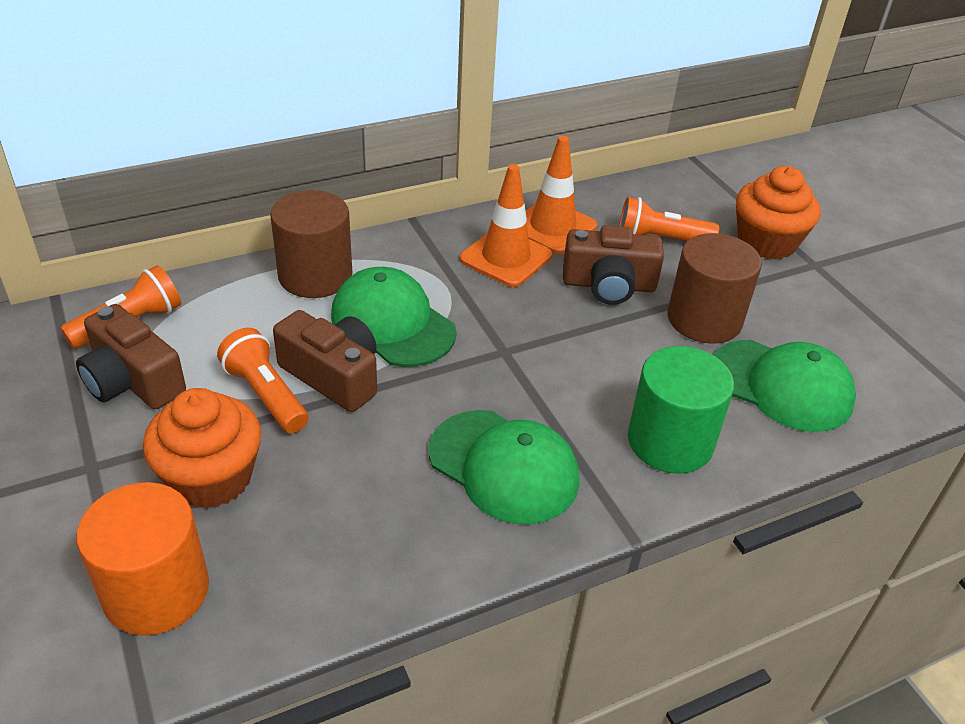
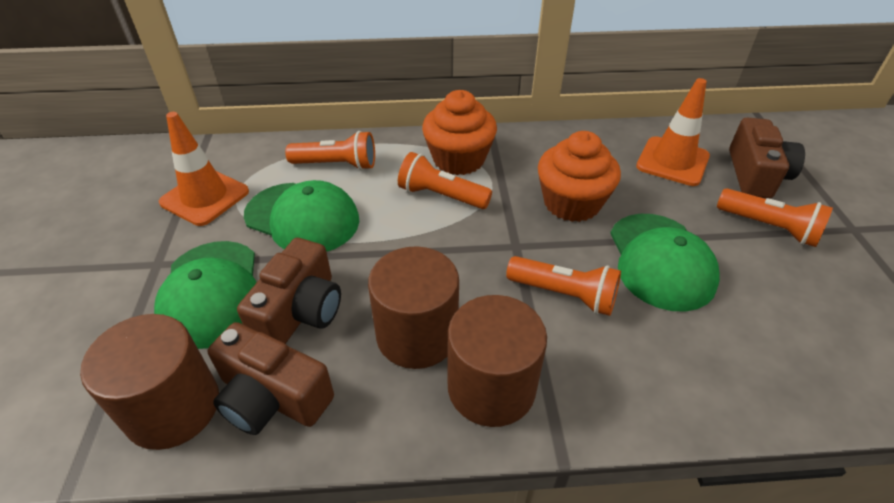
brown cylinder: [270,190,352,298] [667,233,762,344] = 2 -> [80,314,219,450] [368,246,459,369] [448,295,547,427] = 3
green cylinder: [628,346,734,473] = 1 -> none = 0
orange cylinder: [76,482,209,636] = 1 -> none = 0
orange flashlight: [61,265,181,349] [217,328,309,433] [619,197,719,241] = 3 -> [285,131,375,170] [398,152,492,209] [506,256,621,316] [717,188,833,247] = 4

